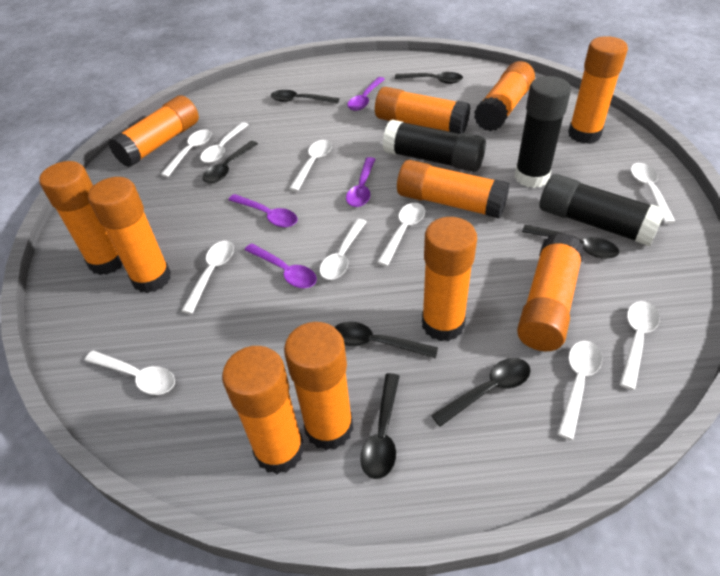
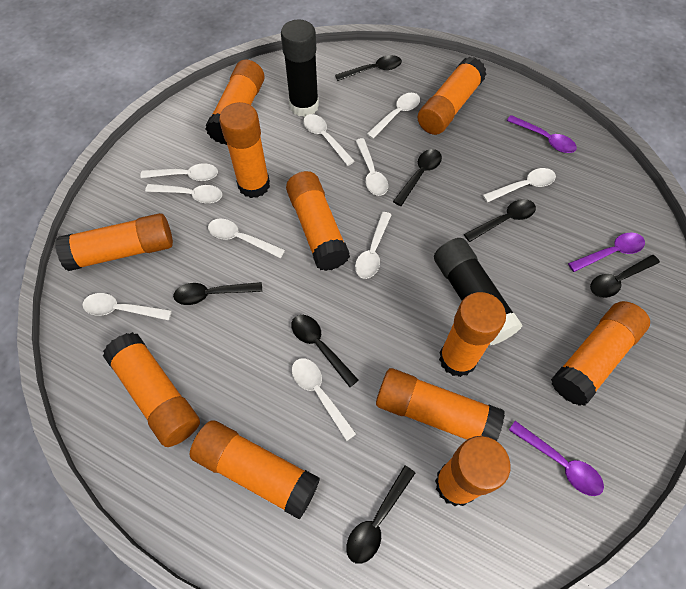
black glue stick: [383,120,486,172] [515,76,571,188] [540,174,667,246] = 3 -> [281,20,319,117] [434,238,523,345] = 2
purple spoon: [228,194,298,228] [245,243,317,288] [346,157,376,207] [347,77,385,111] = 4 -> [507,115,577,153] [509,421,604,496] [568,233,645,272] = 3

